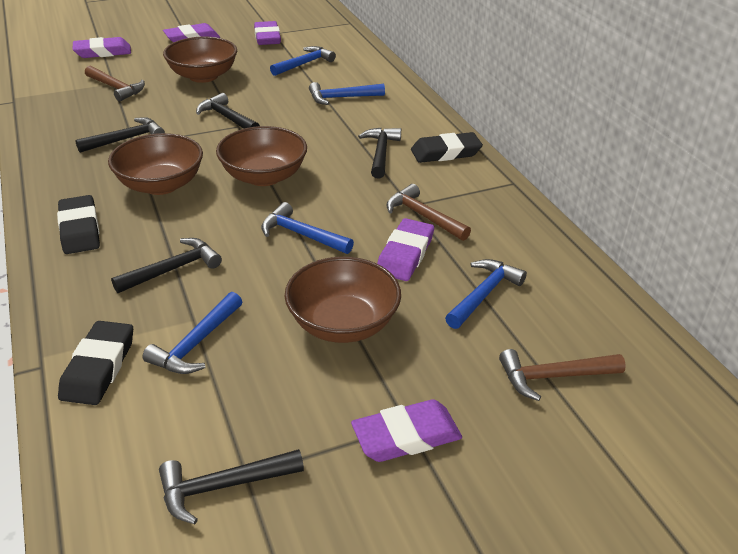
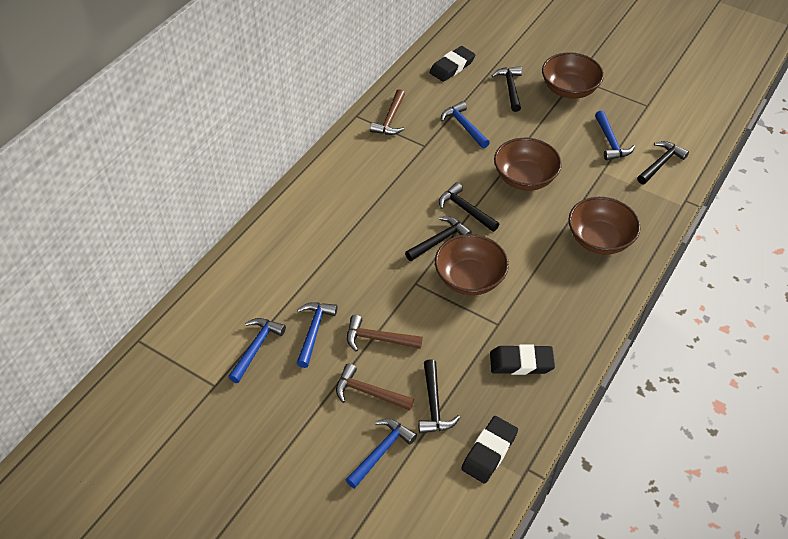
purple eraser: [73,37,131,58] [163,23,220,42] [254,21,281,45] [351,399,462,462] [377,218,434,281] = 5 -> none = 0

